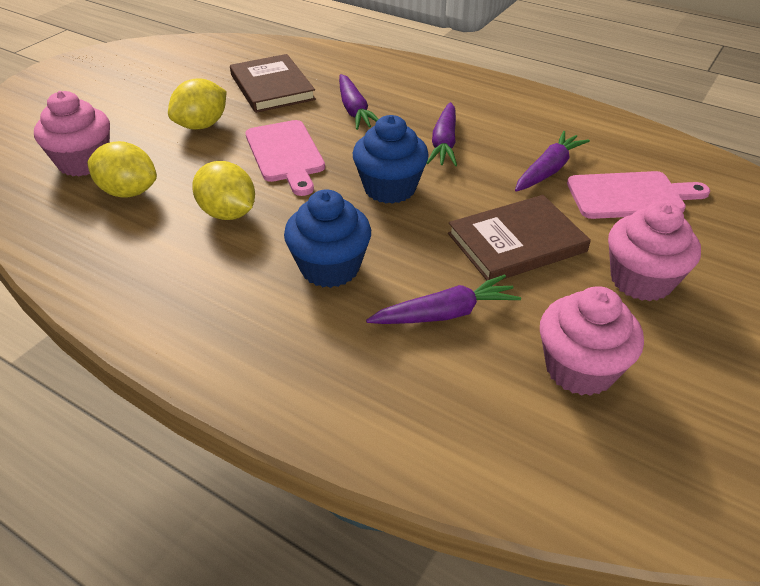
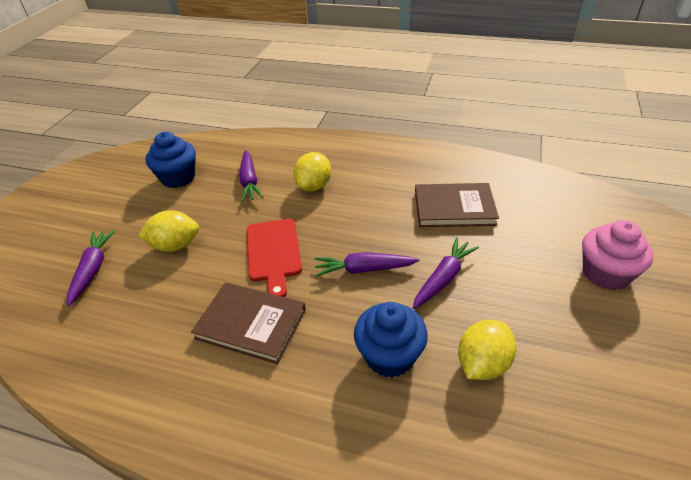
pink cupcake: [34,91,110,176] [540,286,644,396] [608,201,701,301] = 3 -> [582,220,654,290] = 1
pink cutting board: [245,120,325,196] [567,171,710,219] = 2 -> none = 0
red cutting board: none = 0 -> [247,219,302,297] = 1

